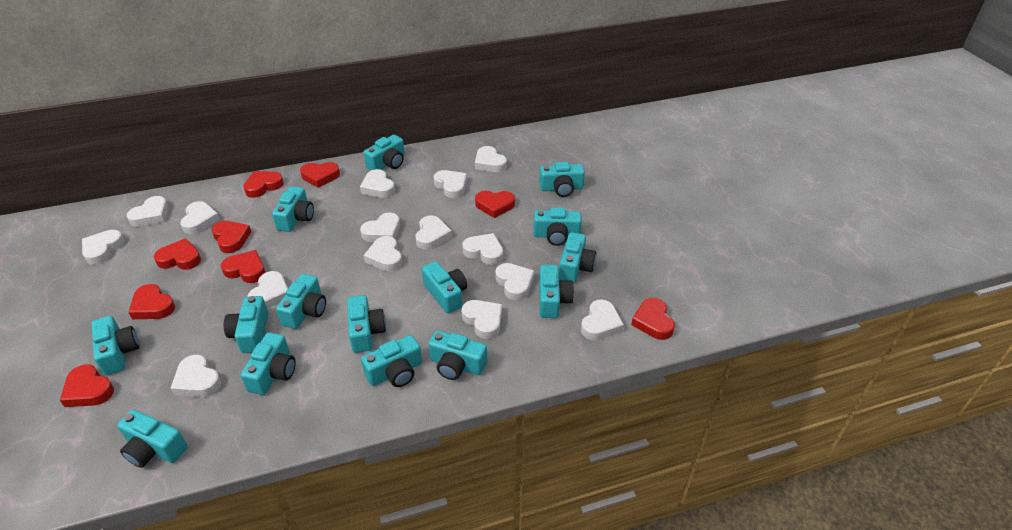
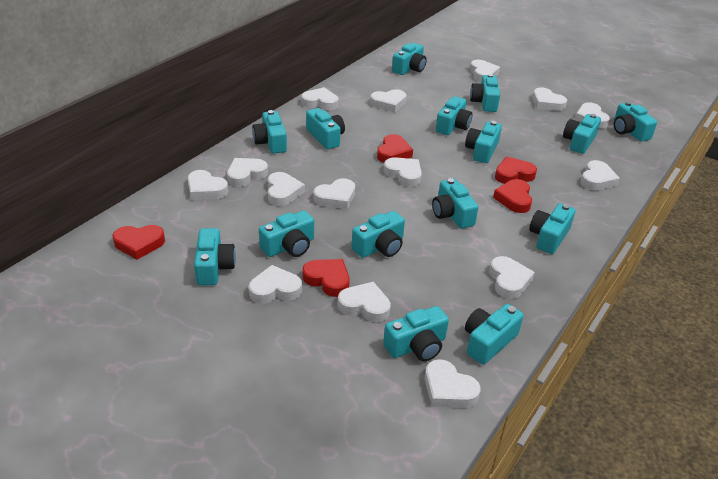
red heart: [60,364,114,407] [128,284,175,319] [154,238,201,270] [212,221,251,253] [221,250,265,283] [243,171,284,198] [300,162,340,188] [475,191,515,218] [631,298,675,340] = 9 -> [113,225,165,260] [302,259,350,297] [377,134,413,163] [493,179,532,213] [495,156,537,184] = 5

